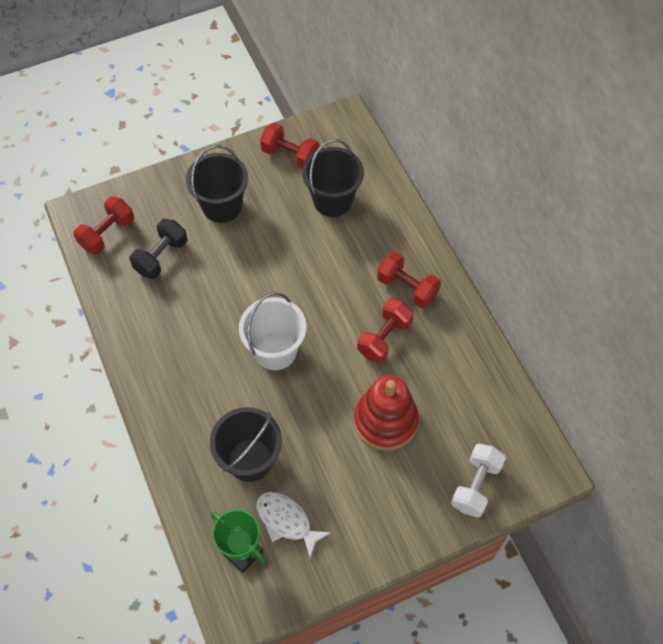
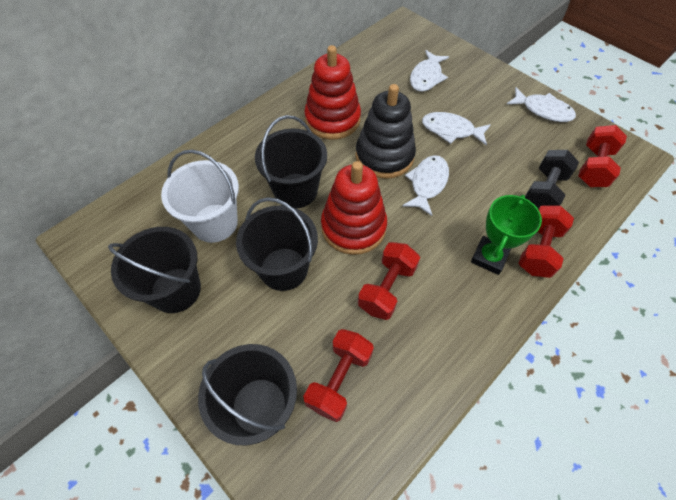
black bucket: [186,145,248,223] [210,407,282,482] [302,139,364,217] = 3 -> [108,227,201,313] [198,344,297,445] [236,197,318,291] [255,115,327,209] = 4
black stacking toy: none = 0 -> [355,84,416,179] = 1
red stacking toy: [354,375,419,450] = 1 -> [304,45,361,139] [321,161,387,255] = 2
white dumbbell: [451,444,506,517] = 1 -> none = 0
white fish: [256,492,331,558] = 1 -> [402,155,449,216] [410,50,449,92] [422,112,491,145] [507,87,576,122] = 4

